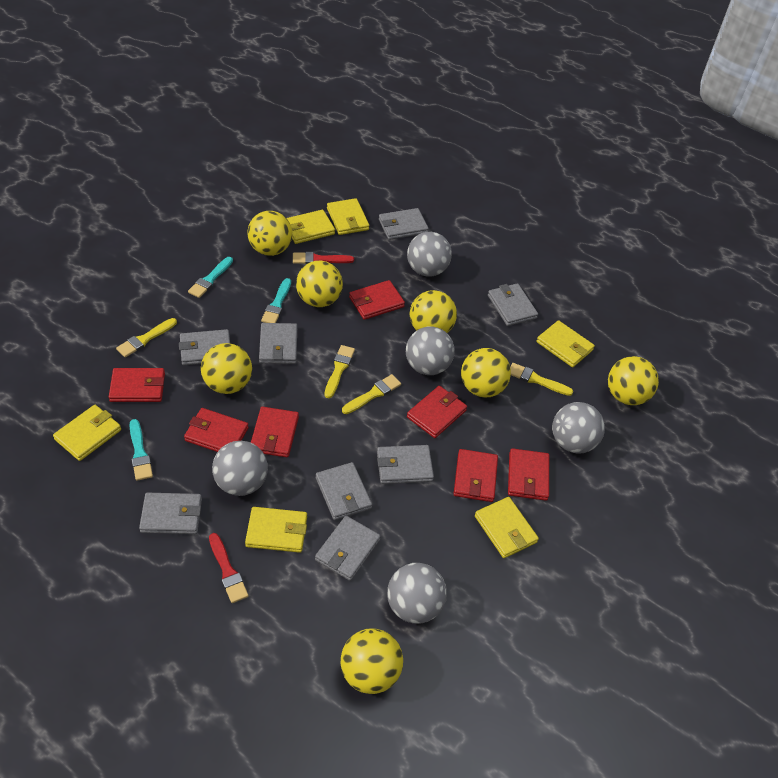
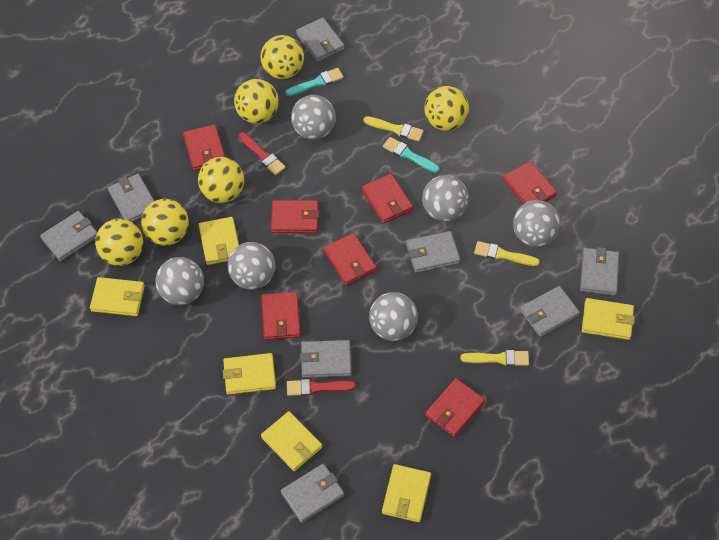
grey ball: [212,441,268,496] [387,563,447,624] [406,326,455,375] [407,232,452,277] [552,402,605,454] = 5 -> [156,257,204,305] [228,242,275,290] [291,95,336,140] [369,292,418,341] [422,175,469,222] [513,200,560,247] = 6
turquoise brush: [129,419,153,481] [188,257,233,298] [261,278,291,323] = 3 -> [286,68,344,96] [383,137,440,173] = 2
yellow ball: [201,343,252,394] [247,211,292,256] [296,261,343,307] [341,628,403,694] [410,290,457,333] [461,348,511,398] [608,356,659,405] = 7 -> [95,219,143,266] [141,199,189,246] [198,157,244,203] [234,79,279,124] [260,35,304,79] [424,86,469,131] = 6
yellow brush: [116,318,177,357] [324,345,355,398] [342,374,401,414] [510,363,573,396] = 4 -> [363,116,424,141] [460,350,529,366] [474,241,540,266] = 3

